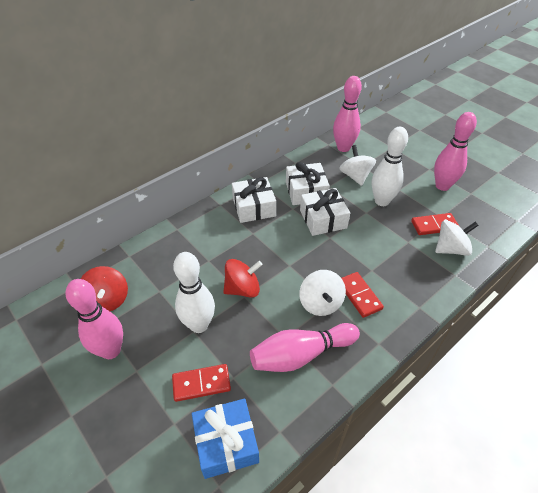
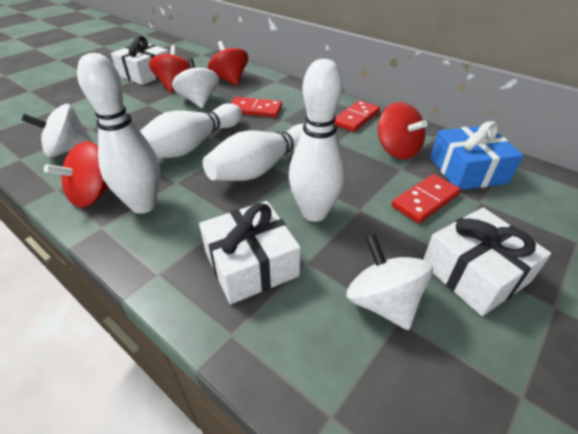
pink bowling pin: [65,279,123,359] [250,323,360,372] [333,76,362,152] [434,112,477,191] = 4 -> none = 0
red spinning top: [81,266,128,311] [223,259,263,298] = 2 -> [44,141,109,208] [149,45,190,93] [208,41,248,85] [378,102,427,159] = 4
white bowling pin: [173,252,215,333] [372,127,408,206] = 2 -> [77,53,160,214] [140,103,242,158] [203,124,304,181] [289,59,345,222] = 4

